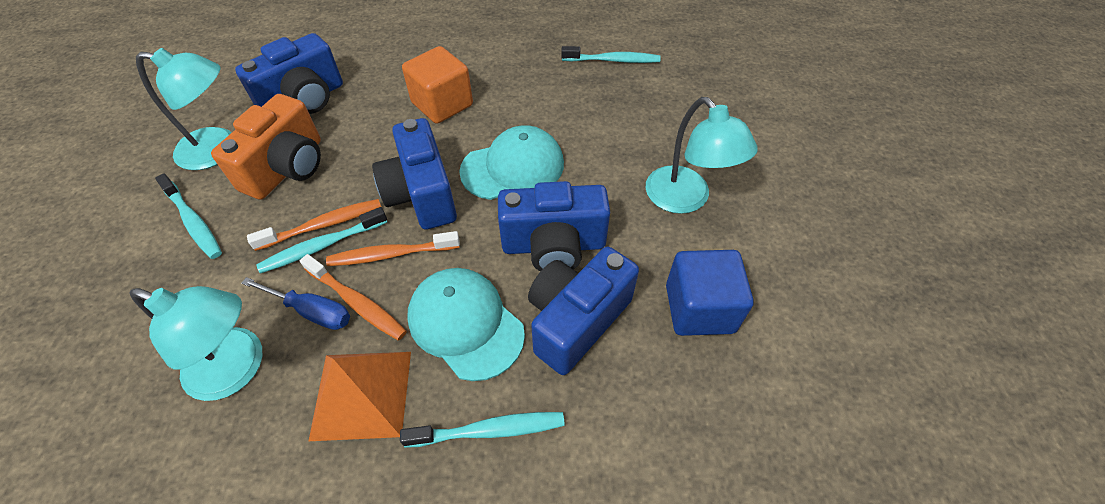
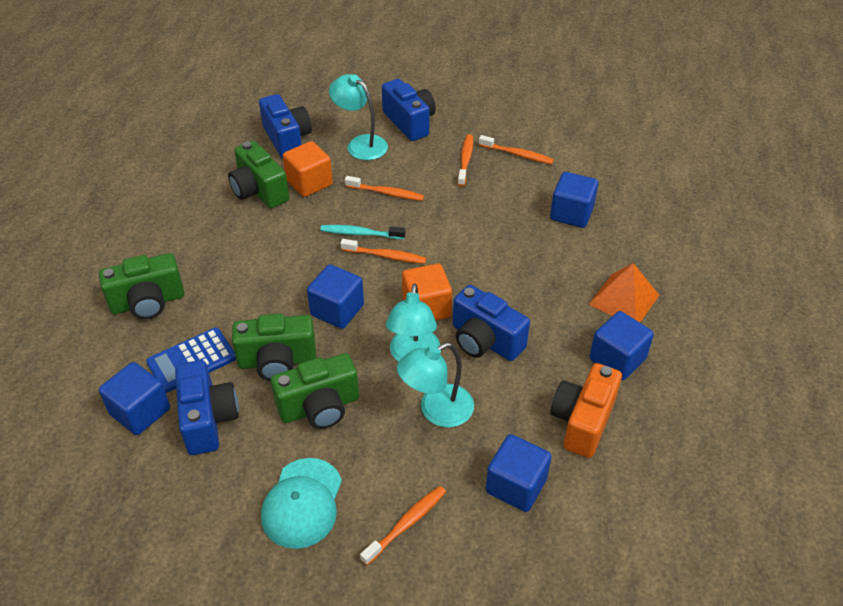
blue calculator: none = 0 -> [146,328,236,393] = 1
blue cube: [666,250,754,336] = 1 -> [99,362,170,435] [307,264,364,329] [486,434,552,512] [550,172,598,228] [590,311,654,380] = 5
blue screwdriver: [241,277,350,330] = 1 -> none = 0
green camera: none = 0 -> [99,253,184,319] [228,141,289,208] [232,314,316,381] [271,353,359,429] = 4
orange cube: [402,46,473,124] = 1 -> [283,141,333,197] [402,264,452,320] = 2
orange toothbrush: [247,199,381,251] [300,254,407,340] [326,231,460,266] = 3 -> [340,239,427,264] [345,176,424,201] [360,486,446,565] [458,134,473,187] [479,135,554,164] = 5
turquoise cap: [407,268,525,381] [459,125,564,200] = 2 -> [261,458,342,549] = 1
turquoise toothbrush: [155,173,222,259] [257,207,387,274] [400,412,565,448] [561,46,661,63] = 4 -> [321,225,405,239] = 1

